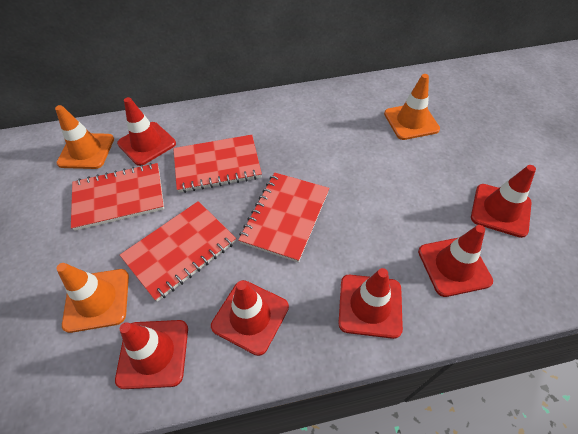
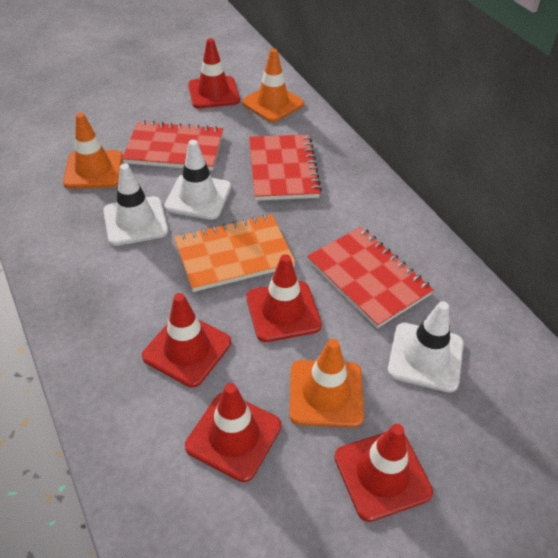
orange notebook: none = 0 -> [174,214,296,292] = 1
red notebook: [71,163,164,231] [120,201,236,302] [173,135,262,193] [238,172,329,263] = 4 -> [122,120,223,171] [249,135,322,201] [307,227,434,328] = 3
red traffic cone: [115,320,188,389] [117,97,176,166] [211,280,289,356] [338,268,403,339] [418,225,493,297] [471,165,536,238] = 6 -> [142,293,231,387] [185,383,282,482] [188,38,240,108] [246,254,322,342] [334,424,433,522] = 5
white traffic cone: none = 0 -> [103,164,168,246] [164,140,231,220] [388,301,464,393] = 3

